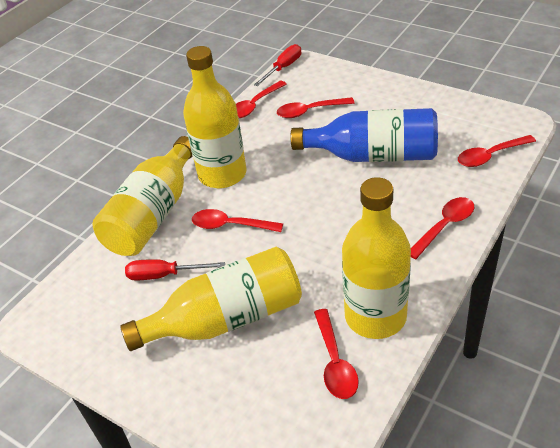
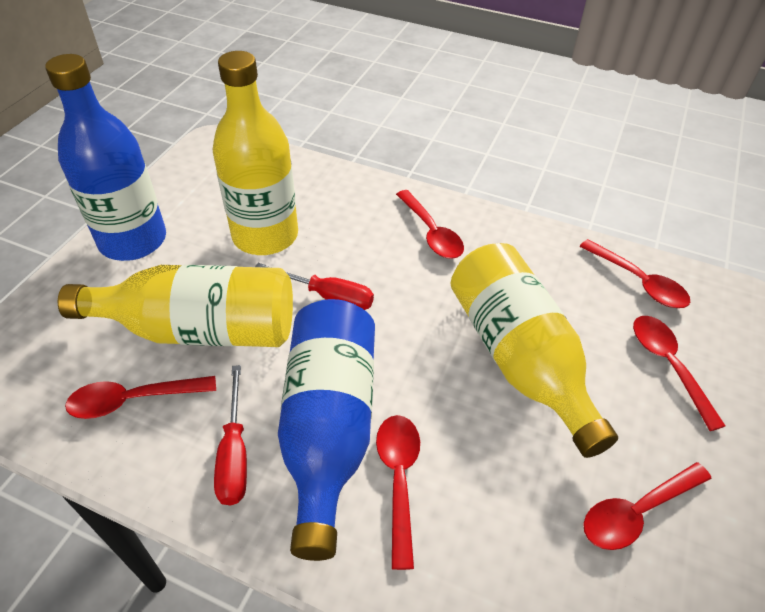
blue bottle: [291,108,438,162] = 1 -> [45,54,166,261] [278,299,375,561] = 2
yellow bottle: [92,136,192,256] [120,247,302,351] [183,46,247,188] [342,177,411,339] = 4 -> [58,265,293,347] [212,51,298,255] [451,243,618,458] = 3

